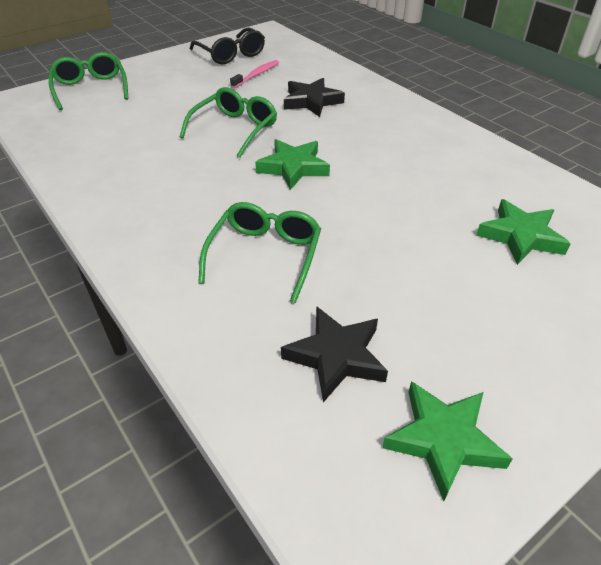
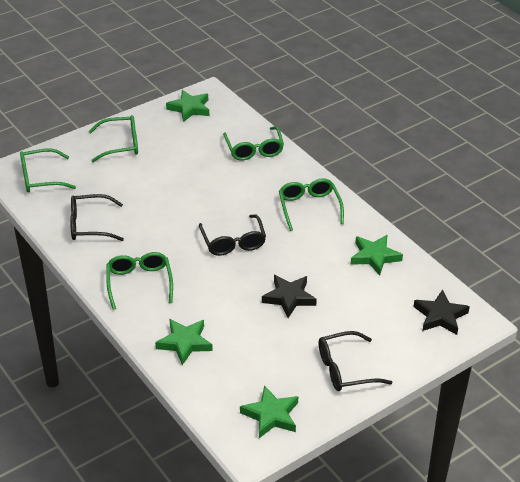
black glasses: [190,27,265,64] = 1 -> [70,194,124,241] [199,215,266,256] [319,331,392,391] = 3
green glasses: [49,52,129,110] [180,87,277,158] [198,202,321,303] = 3 -> [20,148,76,192] [89,115,138,162] [106,252,173,310] [223,126,284,161] [279,179,344,231] = 5
green star: [255,139,330,190] [382,381,513,501] [476,199,571,265] = 3 -> [155,319,213,365] [166,90,209,122] [240,385,298,438] [351,235,403,276] = 4
pink toothbrush: [230,60,279,88] = 1 -> none = 0

